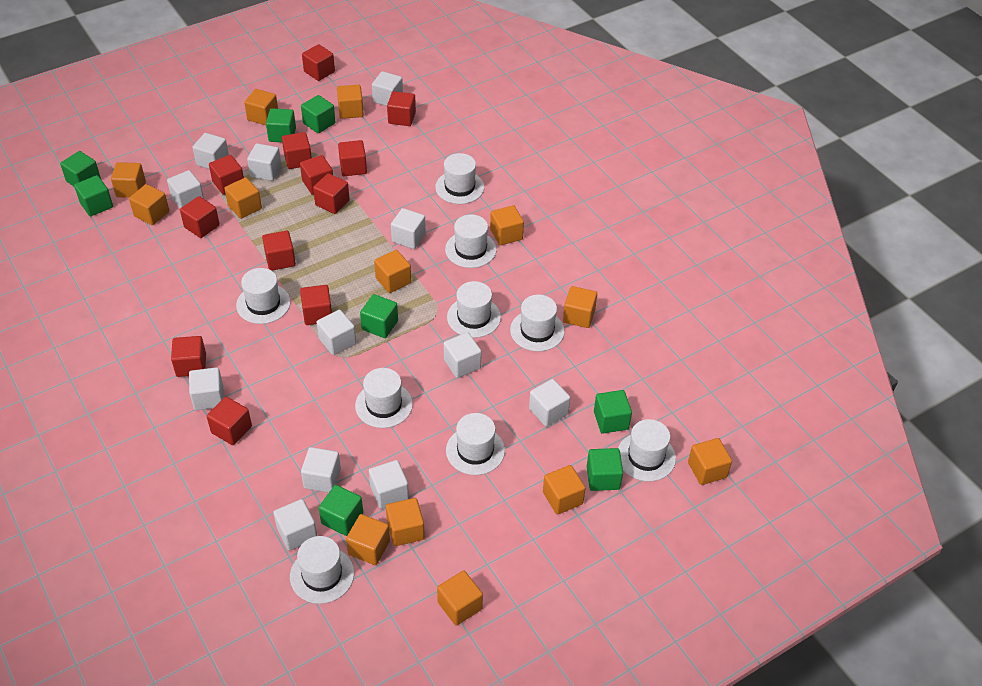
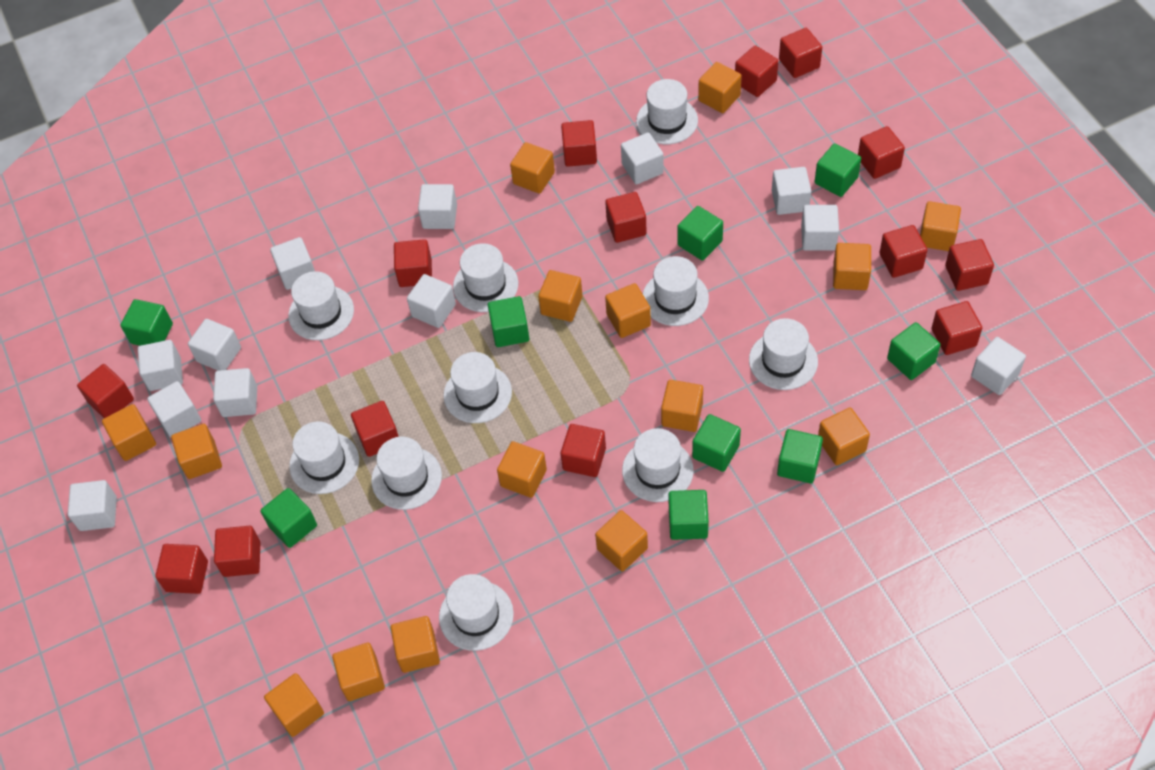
green cube: [60,151,101,186] [74,175,113,216] [266,108,296,142] [301,95,335,133] [319,485,363,536] [360,294,398,338] [587,448,623,491] [594,390,632,434] = 8 -> [121,299,173,346] [260,488,317,548] [488,296,529,347] [669,490,709,540] [677,206,723,260] [692,414,741,472] [777,429,823,483] [815,143,861,197] [887,322,940,380] = 9
orange cube: [111,162,146,198] [129,184,169,225] [224,177,262,219] [244,89,278,125] [337,85,364,119] [346,514,390,565] [374,250,411,293] [386,498,425,546] [437,570,483,626] [490,205,524,245] [543,465,586,515] [563,286,597,328] [688,438,732,485] = 13 -> [102,404,156,461] [171,424,222,479] [264,673,324,737] [332,642,385,701] [390,616,440,673] [497,441,547,498] [510,142,555,194] [538,270,583,322] [595,510,648,572] [605,283,651,338] [661,380,703,432] [698,62,742,113] [818,407,870,465] [833,243,871,290] [920,201,961,251] = 15
red cube: [171,336,206,377] [180,196,220,238] [207,397,252,445] [209,155,244,195] [262,231,296,271] [282,132,312,169] [300,155,333,195] [300,285,332,325] [302,44,335,81] [313,173,350,214] [338,140,367,176] [387,91,416,126] = 12 -> [77,364,134,418] [155,544,208,594] [214,526,261,577] [351,401,399,457] [394,239,432,287] [561,120,597,167] [561,424,606,477] [605,192,647,243] [735,45,778,97] [779,28,822,78] [858,126,905,179] [879,225,927,278] [931,301,982,355] [945,239,994,291] = 14
white hat: [236,268,291,324] [290,536,354,604] [355,368,413,428] [435,153,484,204] [445,215,497,268] [446,413,505,475] [447,281,501,338] [510,295,565,352] [618,419,676,482] = 9 -> [288,271,354,340] [289,421,359,494] [371,437,442,510] [439,574,514,651] [444,352,512,423] [453,243,518,312] [622,428,694,502] [636,79,698,144] [643,256,709,326] [749,318,818,390] = 10

